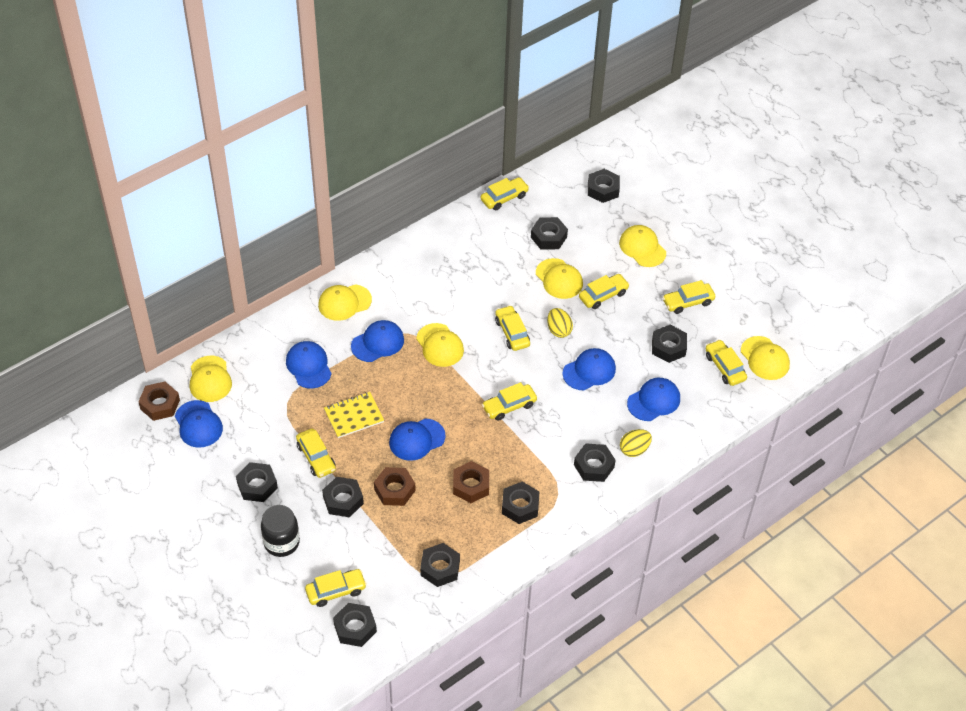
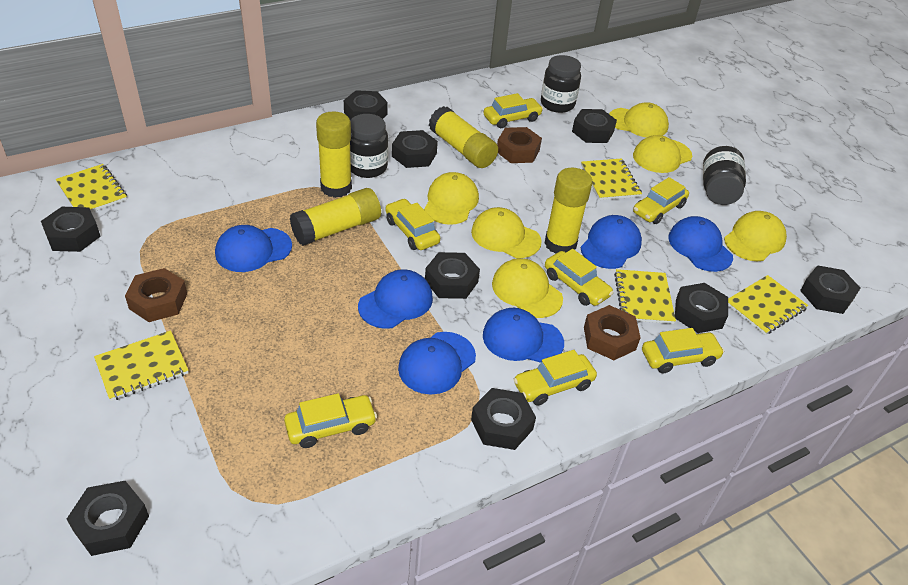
black jar: [261,505,300,557] = 1 -> [350,114,388,178] [541,55,581,113] [703,146,746,205] = 3
yellow car: [296,429,336,478] [305,569,367,607] [481,177,529,210] [482,382,537,421] [495,305,530,351] [579,274,630,309] [662,280,715,314] [706,339,747,386] = 8 -> [284,393,377,448] [385,198,440,250] [484,93,543,128] [513,350,597,406] [545,249,614,306] [633,177,689,224] [642,328,724,373] = 7
yellow egg: [547,308,573,338] [620,429,652,457] = 2 -> none = 0
yellow glue stick: none = 0 -> [290,188,381,246] [316,112,352,198] [429,106,498,168] [544,168,593,254] = 4
yellow notebook: [324,392,384,438] = 1 -> [56,164,127,212] [94,330,189,401] [581,159,642,200] [614,269,676,324] [728,275,808,335] = 5

